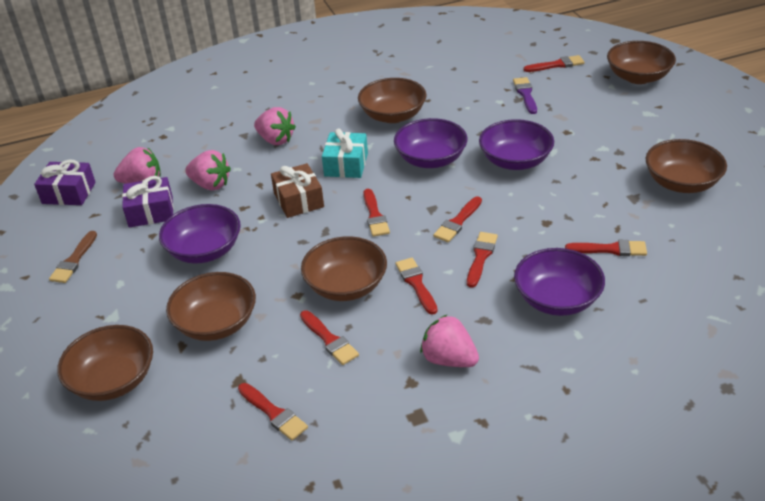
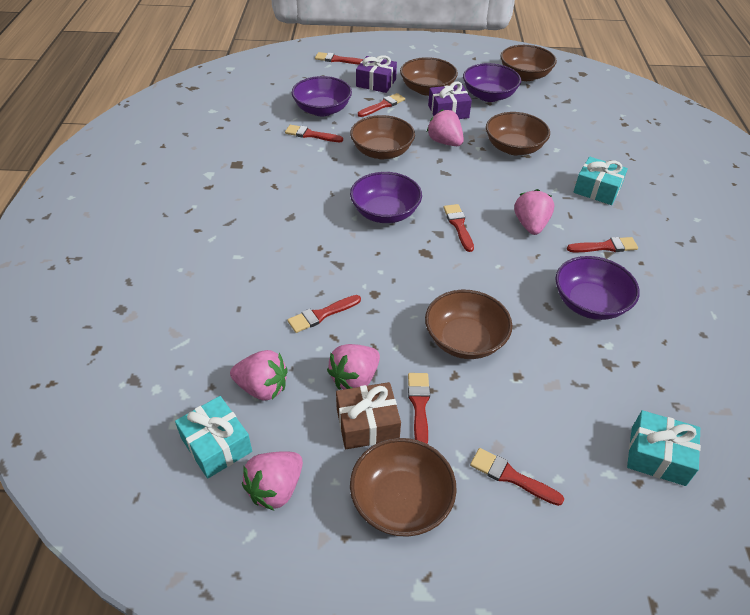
brown brush: [49,231,97,283] = 1 -> none = 0
pink strawberry: [114,147,161,184] [185,150,231,190] [254,107,296,145] [420,315,479,367] = 4 -> [230,350,288,401] [242,451,303,511] [327,344,380,390] [427,109,464,146] [514,189,554,235] = 5
purple brush: [513,77,537,114] = 1 -> none = 0
turquoise gift: [322,128,368,178] = 1 -> [175,396,252,479] [573,157,628,205] [627,410,701,486] = 3

